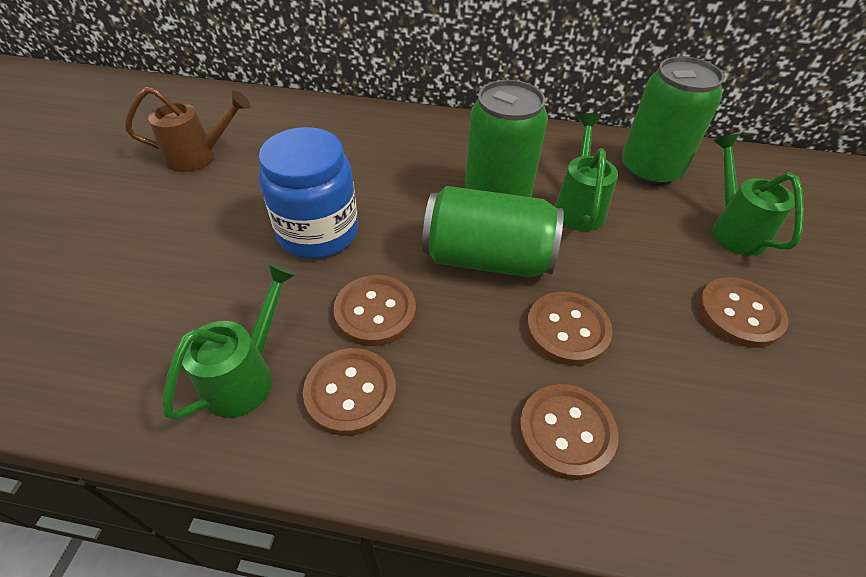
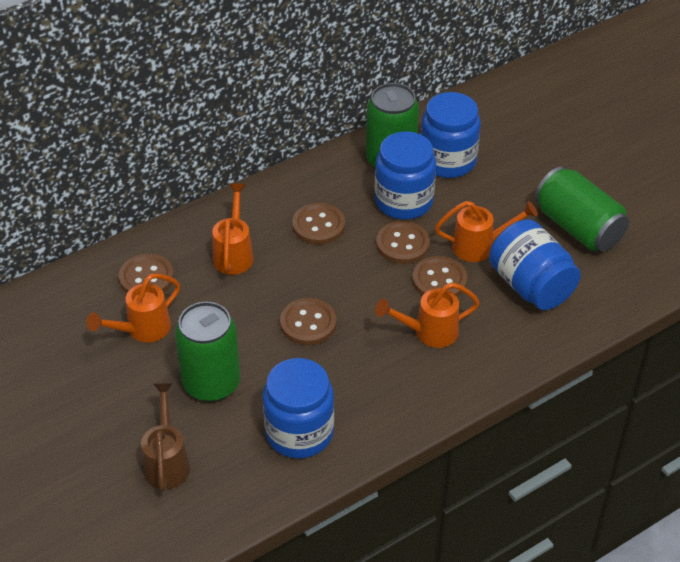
blue jar: [259,127,358,259] = 1 -> [263,358,334,459] [375,131,436,220] [421,92,481,178] [489,219,581,310] = 4
green watering can: [163,263,297,420] [554,113,618,231] [712,134,804,256] = 3 -> none = 0
orange watering can: none = 0 -> [87,273,180,342] [212,183,253,275] [375,282,480,348] [435,201,538,262] = 4

